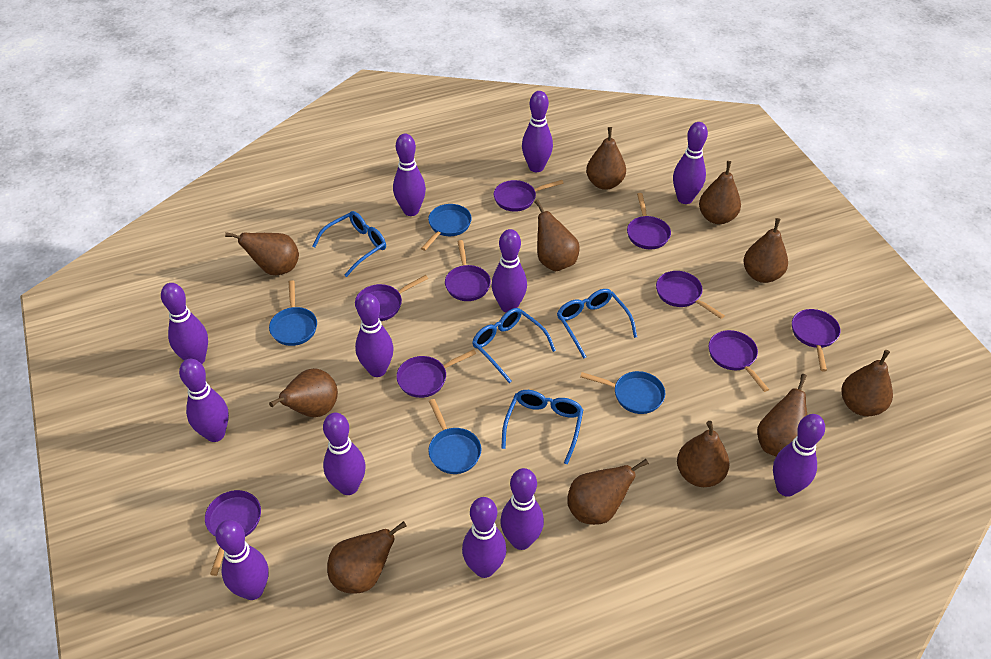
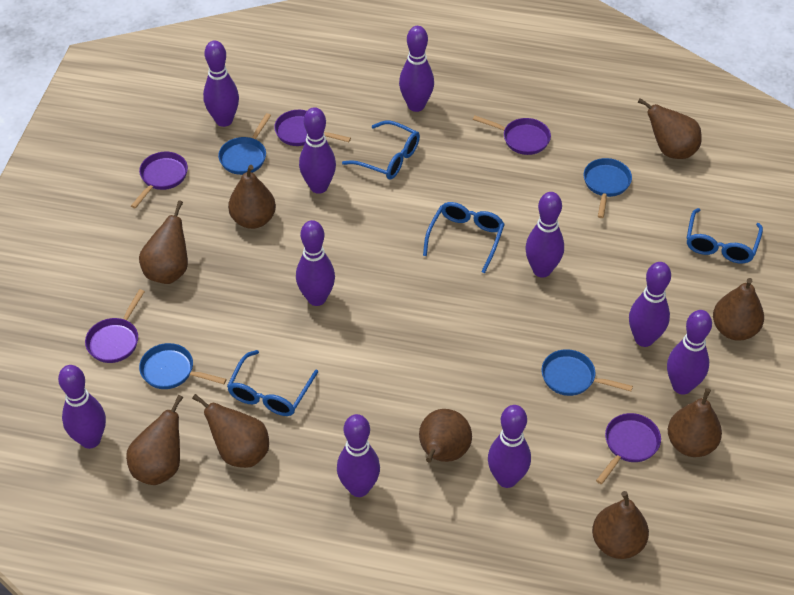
brown pear: [225,232,299,275] [269,368,338,417] [327,521,407,594] [534,200,580,271] [567,459,649,525] [586,127,626,190] [677,421,730,487] [699,161,741,224] [743,218,788,283] [757,374,807,457] [841,350,893,416] = 11 -> [126,395,183,485] [139,201,188,284] [192,394,269,468] [228,165,276,229] [419,409,472,462] [592,491,649,559] [637,98,702,159] [668,388,722,457] [713,278,764,341] = 9
purple bowling pin: [161,283,208,364] [179,359,229,442] [215,520,269,600] [323,413,365,495] [355,293,394,377] [393,134,426,216] [462,497,506,578] [491,229,527,312] [500,468,544,550] [522,91,553,172] [673,122,708,204] [773,414,825,497] = 12 -> [58,365,106,449] [203,40,239,127] [296,220,335,306] [299,107,336,194] [337,414,380,497] [399,26,434,112] [488,405,531,488] [525,192,564,278] [629,262,671,347] [667,310,712,394] = 10
purple pan: [205,490,261,576] [355,275,428,321] [396,349,476,398] [445,240,491,301] [494,180,564,212] [627,193,671,249] [656,271,725,319] [709,330,769,392] [792,309,841,371] = 9 -> [85,289,145,363] [131,152,188,209] [274,110,351,146] [473,115,551,155] [596,413,661,484] = 5

